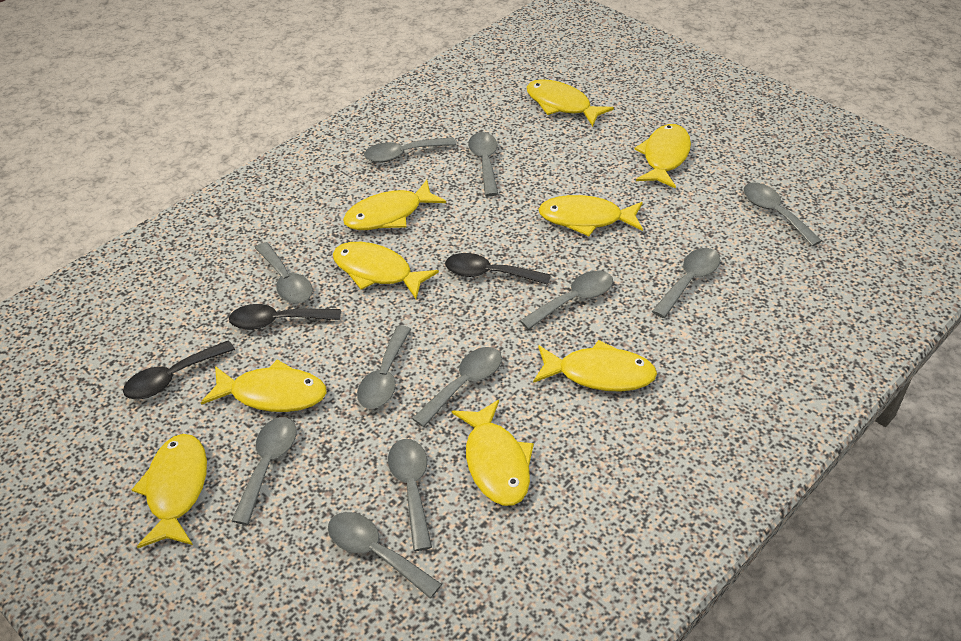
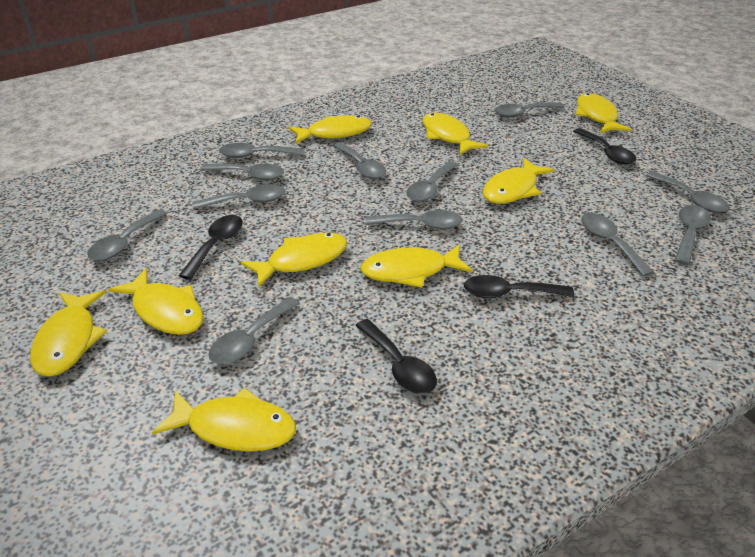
black spoon: [123,340,235,399] [229,304,341,330] [445,253,551,285] = 3 -> [179,215,243,280] [355,319,437,394] [464,275,574,299] [573,128,636,164] = 4
grey spoon: [232,417,296,525] [255,242,313,304] [328,512,442,598] [357,325,411,409] [364,137,456,163] [388,439,432,551] [412,347,502,427] [468,132,498,196] [520,271,613,330] [652,248,720,318] [743,183,822,246] = 11 -> [87,209,167,261] [192,184,285,210] [200,164,284,181] [208,297,300,364] [219,143,304,158] [333,142,386,179] [365,210,462,229] [406,161,458,202] [494,102,565,118] [581,213,654,276] [645,171,729,213] [674,205,711,265] = 12

